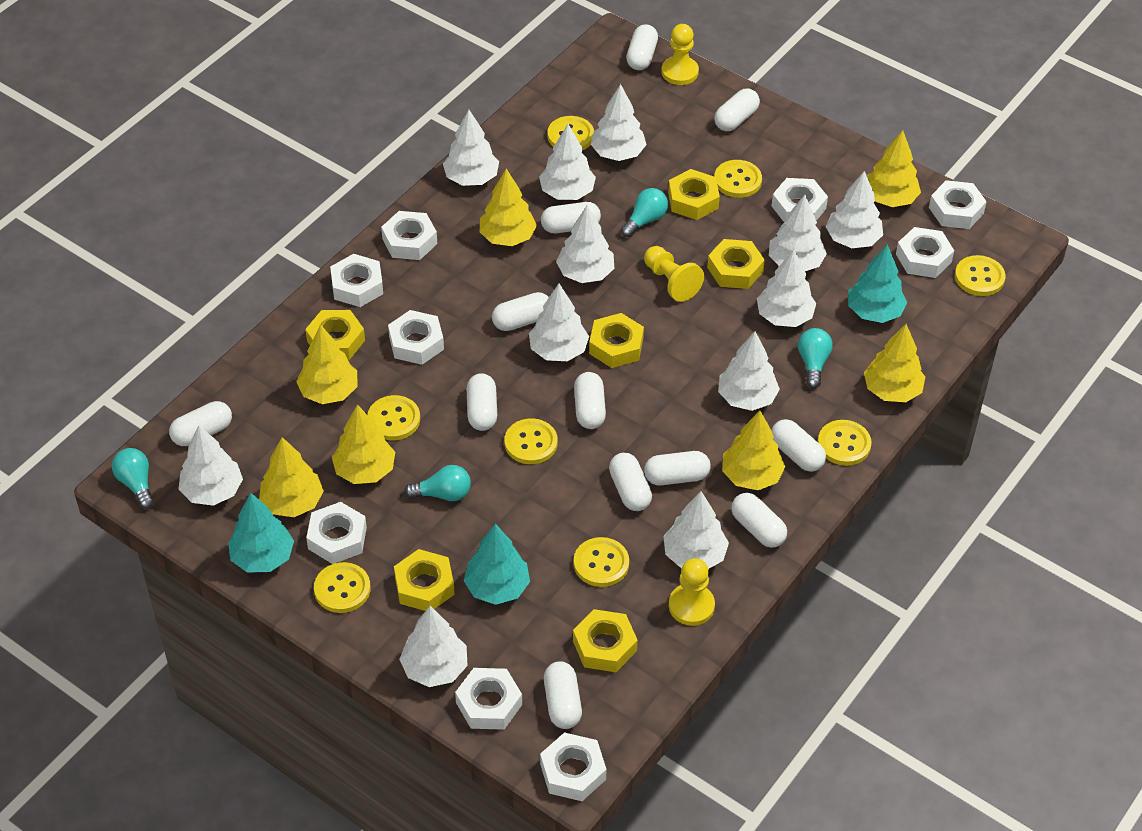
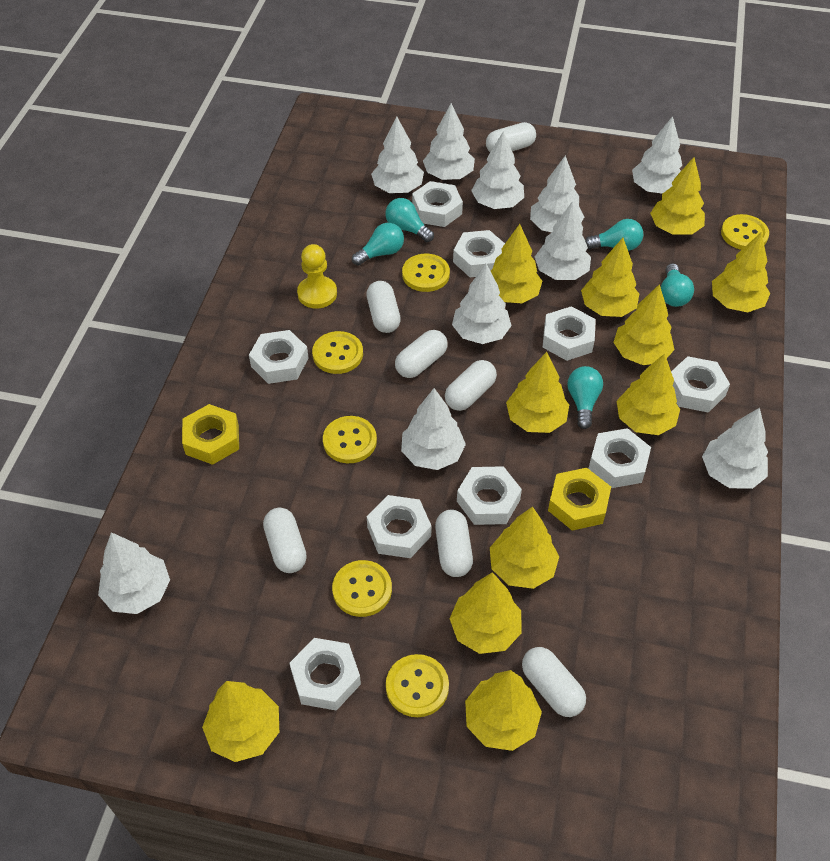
turquoise light bulb: [112,448,154,509] [404,465,471,501] [621,188,668,237] [798,328,833,388] = 4 -> [352,223,404,266] [385,198,434,242] [567,366,603,429] [585,219,643,251] [661,263,694,307] = 5
turquoise tree: [228,493,294,572] [463,524,530,605] [848,244,907,323] = 3 -> none = 0
white capsule: [169,401,232,446] [467,373,497,431] [492,292,549,331] [541,202,601,233] [544,661,582,729] [574,372,606,429] [609,453,652,511] [626,24,658,70] [644,451,711,485] [714,89,760,131] [731,493,787,548] [771,419,826,472] = 12 -> [263,508,307,573] [366,281,401,333] [395,330,448,378] [435,510,473,577] [445,360,497,411] [486,122,536,152] [522,647,586,717] = 7
white tree: [179,426,243,506] [399,606,468,687] [443,110,499,186] [529,283,589,361] [539,124,596,200] [556,205,614,283] [591,84,647,161] [664,491,729,569] [718,331,780,411] [757,249,816,327] [769,195,827,271] [826,171,883,248] = 12 -> [98,532,170,614] [371,116,424,193] [401,388,466,470] [423,103,475,180] [452,264,512,344] [471,131,524,209] [530,155,584,232] [535,201,591,280] [632,116,682,194] [702,407,768,489] = 10
yellow button: [314,562,371,613] [367,395,420,440] [505,418,558,464] [547,116,594,150] [574,537,629,587] [714,160,762,198] [818,420,871,466] [955,255,1006,296] = 8 -> [312,331,363,374] [323,416,377,463] [332,560,392,617] [386,654,449,717] [402,254,450,292] [721,214,769,250] = 6
yellow nut: [305,310,365,360] [394,549,455,611] [573,609,638,672] [589,313,644,368] [668,169,720,220] [707,239,765,289] = 6 -> [182,404,239,465] [548,468,611,531] = 2
yellow pawn: [644,246,704,302] [661,24,699,85] [669,558,715,626] = 3 -> [297,244,337,309] = 1
yellow tree: [259,437,324,517] [296,324,357,404] [332,404,395,484] [480,169,537,246] [722,411,785,490] [864,324,925,402] [867,130,921,207] = 7 -> [202,681,279,762] [449,572,522,654] [465,670,542,751] [490,507,559,589] [491,224,542,303] [506,352,569,433] [581,238,639,317] [613,284,674,365] [617,354,680,435] [650,157,705,235] [712,232,770,312] = 11

